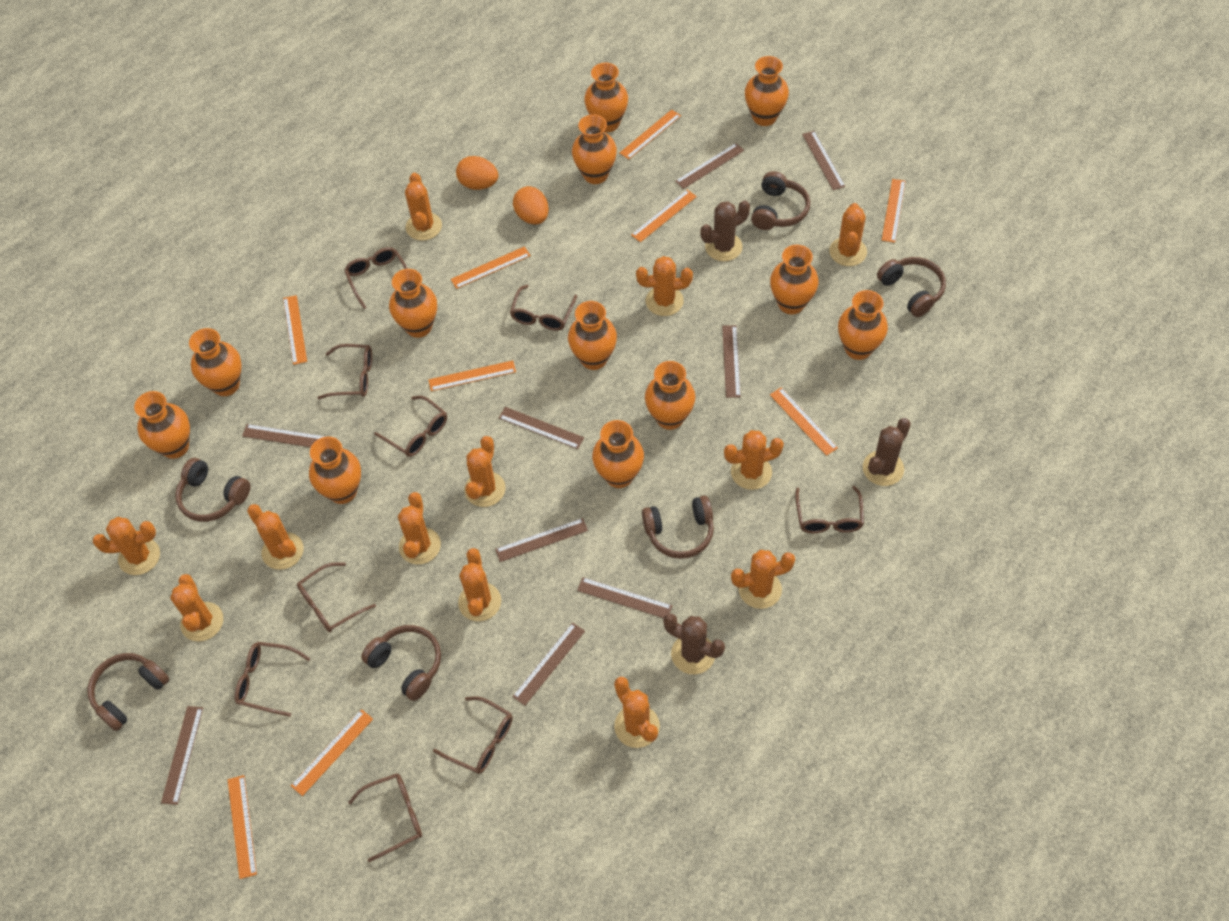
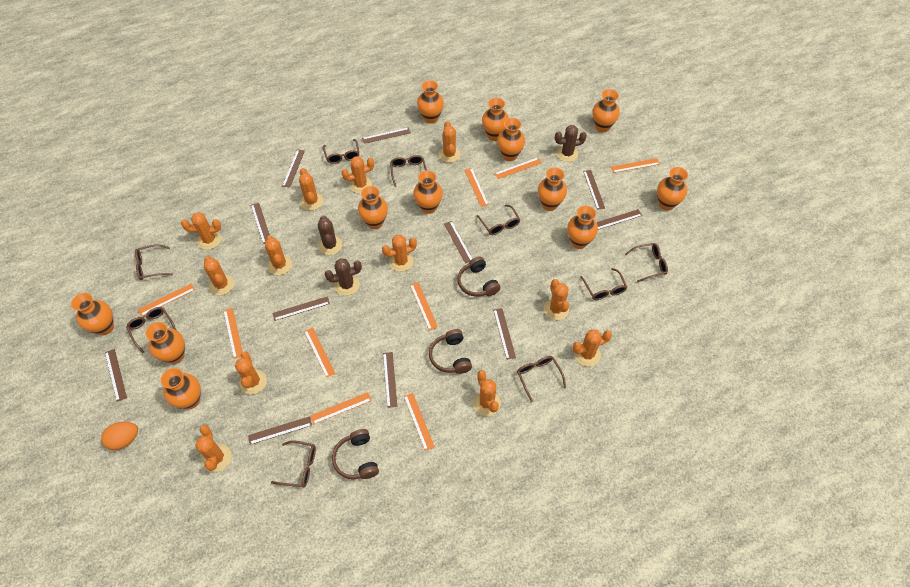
brown headphones: [87,653,169,731] [175,458,250,522] [361,625,441,701] [642,496,714,559] [751,171,810,230] [877,257,946,317] = 6 -> [332,429,379,479] [429,329,472,374] [457,256,500,297] = 3
brown ruler: [161,706,203,805] [242,424,327,447] [495,518,588,562] [499,407,584,449] [512,622,585,706] [577,577,673,618] [675,143,744,189] [722,325,741,398] [802,131,845,190] = 9 -> [105,349,127,402] [248,416,312,445] [251,203,270,244] [272,296,330,321] [282,149,305,188] [362,127,411,144] [383,352,397,408] [444,221,472,264] [493,308,516,360] [583,170,605,210] [596,209,642,230] = 11
orange egg: [456,156,498,190] [513,186,549,225] = 2 -> [101,422,138,450] = 1

